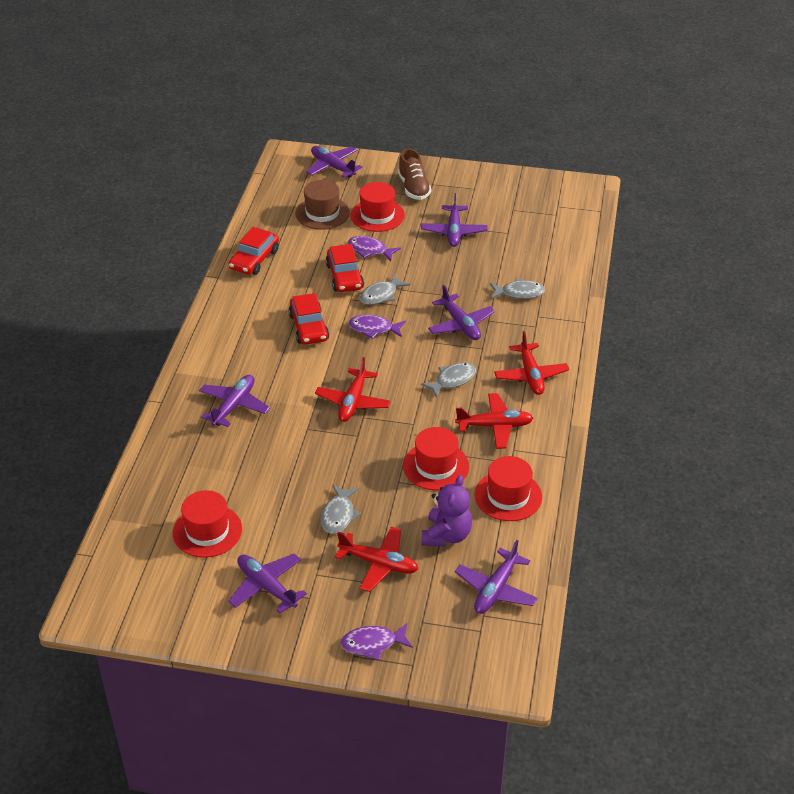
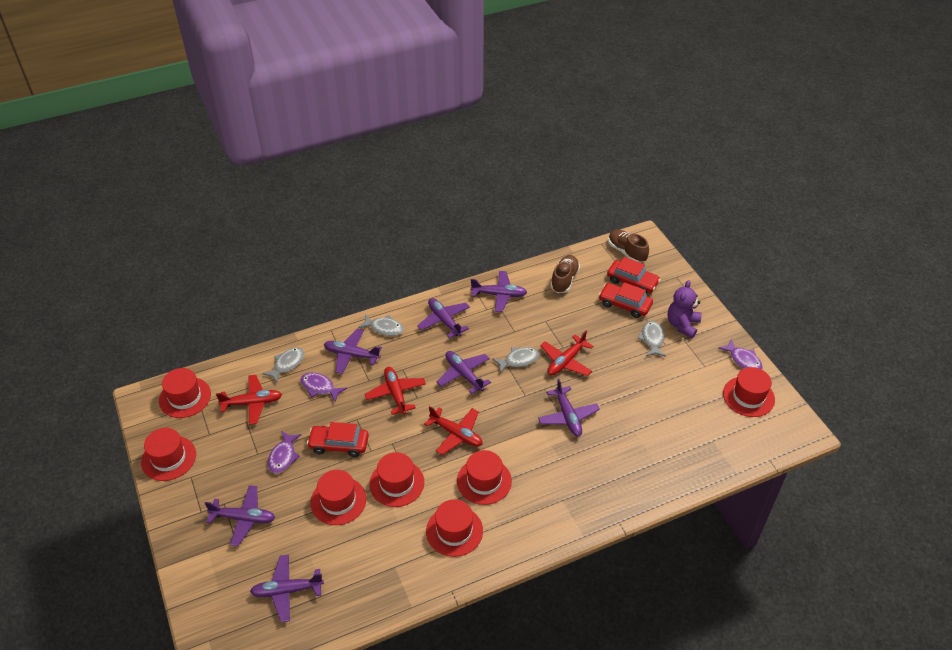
brown hat: [296,180,350,230] = 1 -> none = 0
brown shoe: [398,148,431,200] = 1 -> [550,255,580,293] [608,229,649,263] = 2
purple plane: [199,375,270,427] [228,554,307,614] [306,146,363,178] [421,193,488,247] [428,285,495,340] [455,540,537,614] = 6 -> [205,485,275,546] [250,554,324,622] [324,329,382,374] [417,298,470,338] [437,351,491,394] [470,271,527,312] [538,379,600,437] = 7
red hat: [173,490,242,558] [350,182,405,232] [403,427,469,491] [475,456,542,521] = 4 -> [141,428,196,481] [159,368,211,418] [310,470,366,525] [369,452,424,507] [426,499,483,557] [457,450,512,505] [723,367,775,417] = 7

